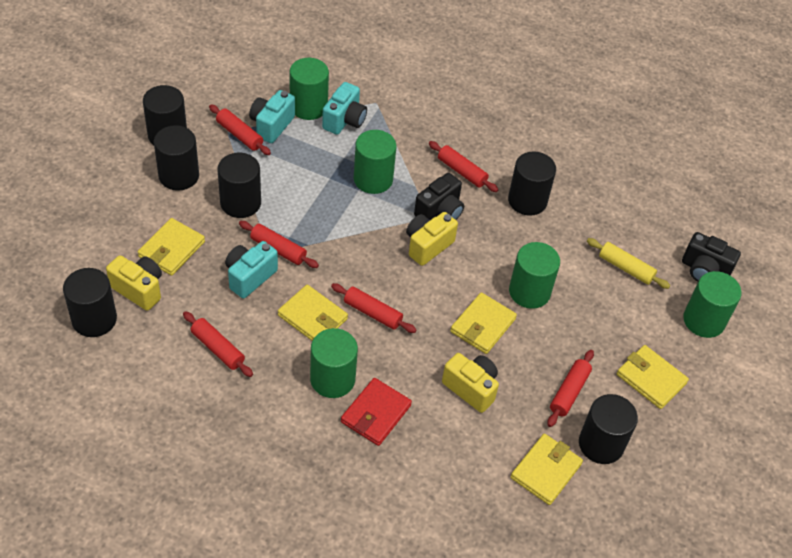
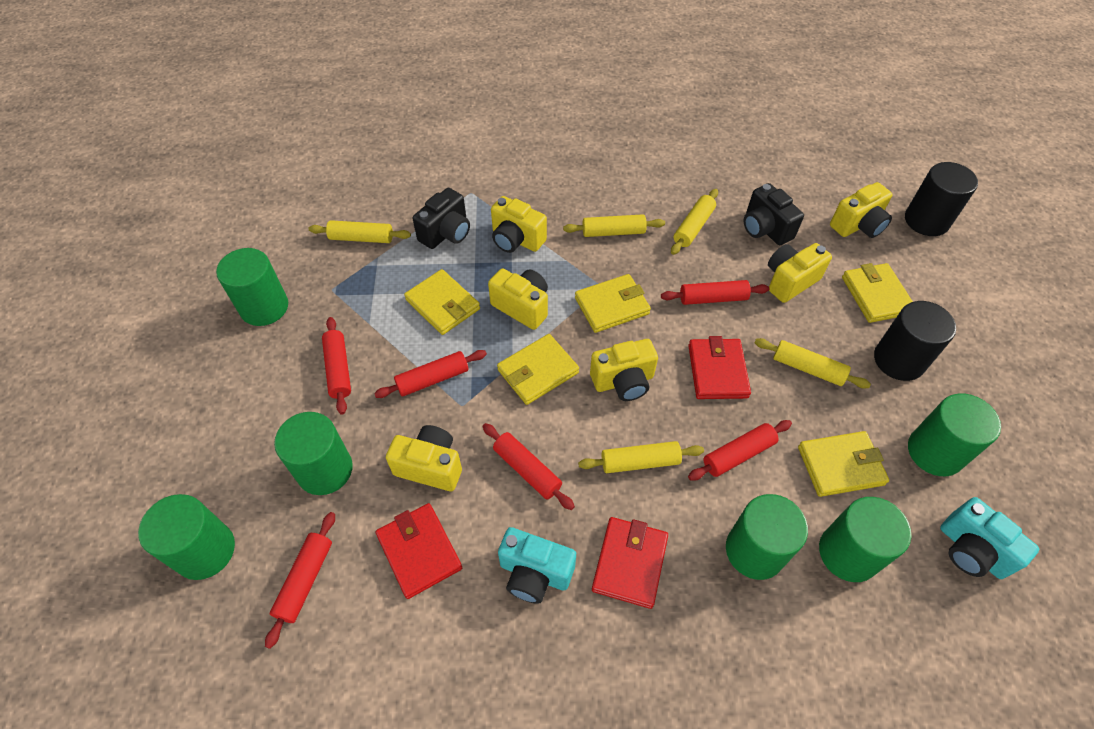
black cylinder: [63,268,117,337] [143,85,187,145] [154,125,199,191] [218,153,261,218] [508,151,556,216] [579,394,638,464] = 6 -> [874,301,956,381] [905,162,978,236] = 2
green cylinder: [290,58,329,120] [310,328,358,398] [354,130,396,194] [509,242,560,309] [683,271,742,338] = 5 -> [138,494,235,580] [216,248,288,326] [274,412,353,495] [726,494,808,580] [819,497,911,582] [908,393,1001,476] = 6
red wallet: [341,378,412,446] = 1 -> [376,503,462,599] [592,517,668,609] [688,336,751,399] = 3
turquoise camera: [225,241,278,298] [249,90,295,143] [322,82,367,135] = 3 -> [498,527,576,604] [940,497,1039,579] = 2
yellow camera: [106,255,162,311] [406,212,458,266] [442,353,499,413] = 3 -> [386,425,462,491] [488,269,548,330] [491,196,547,253] [590,339,658,401] [768,243,832,303] [830,182,893,238] = 6
yellow rolling pin: [587,238,670,289] = 1 -> [309,220,411,243] [563,214,665,237] [578,441,704,473] [671,189,718,255] [754,338,871,388] = 5

